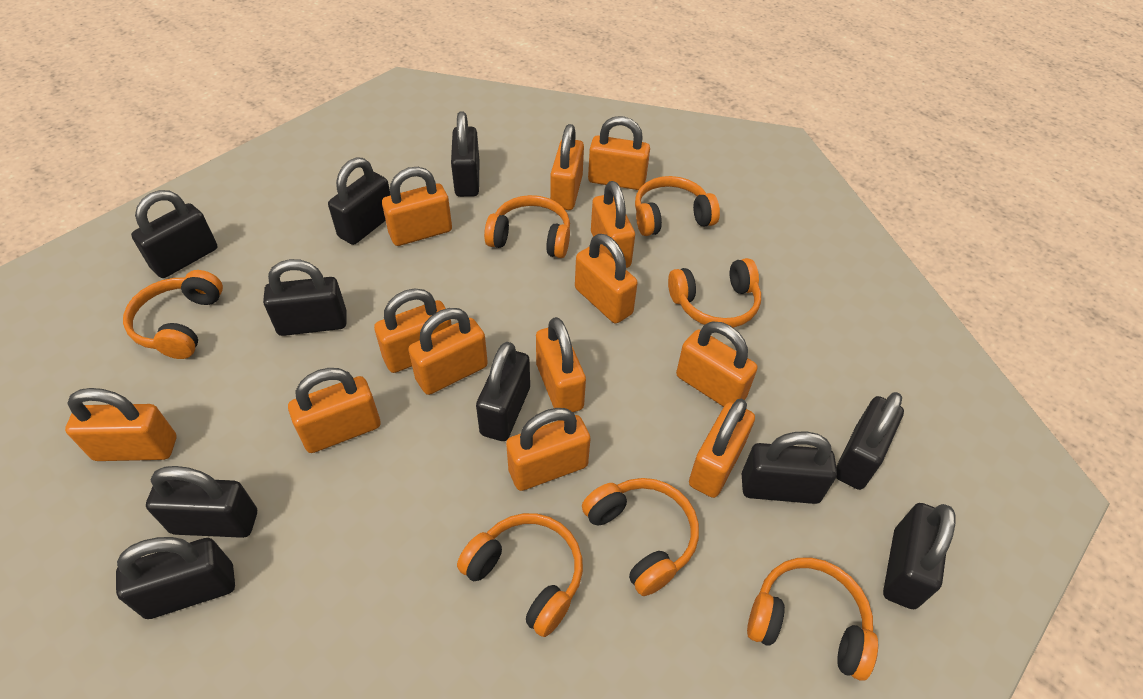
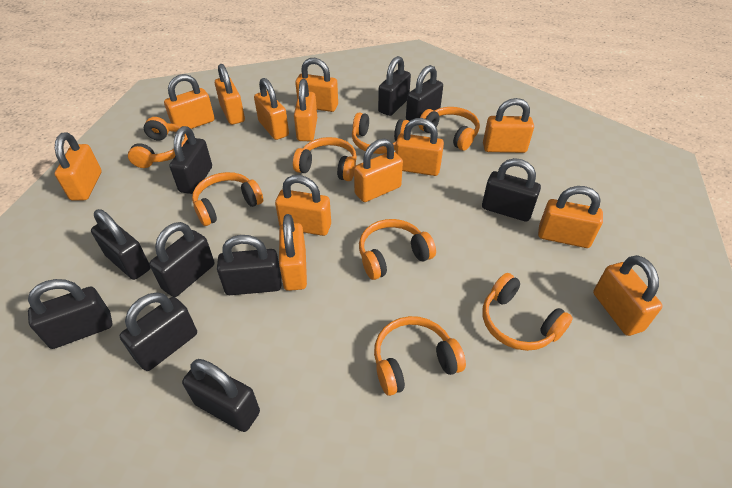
orange headphones: [123,270,223,359] [457,513,583,637] [484,195,570,258] [582,478,699,596] [635,176,720,236] [668,258,761,328] [747,557,878,681] = 7 -> [128,117,188,168] [192,172,263,226] [293,137,357,181] [352,113,409,154] [359,219,436,280] [374,316,466,396] [418,107,480,151] [483,273,573,351] = 8

